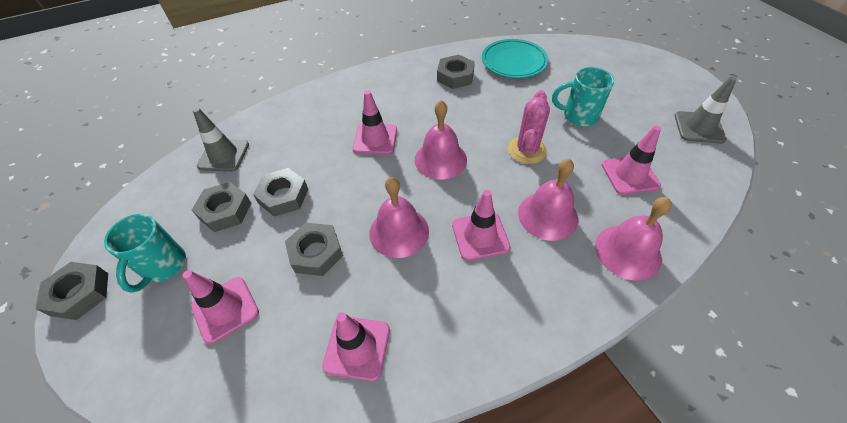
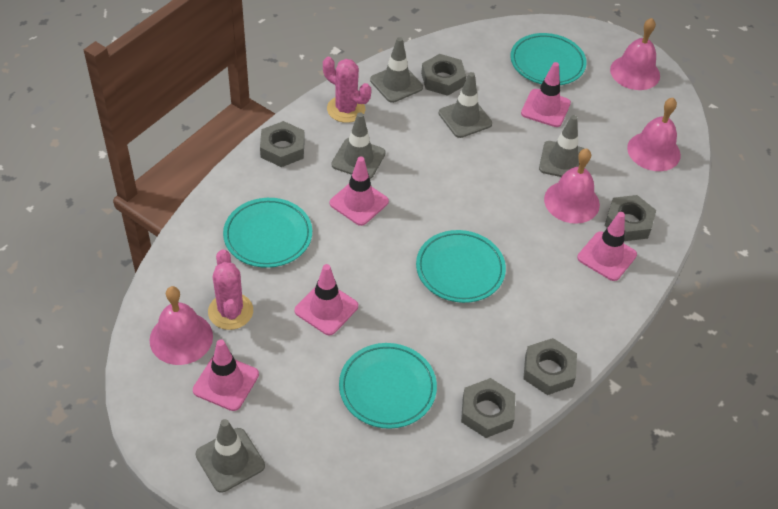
grey traffic cone: [193,108,249,172] [675,77,736,144] = 2 -> [196,419,265,493] [331,112,386,179] [370,37,423,103] [439,72,492,138] [539,115,585,177] = 5
pink cactus: [508,90,550,164] = 1 -> [208,249,253,330] [323,56,371,123] = 2
turquoise mug: [104,214,186,293] [552,67,614,126] = 2 -> none = 0
turquoise plate: [482,39,548,78] = 1 -> [223,198,312,268] [339,343,437,429] [416,230,506,303] [511,33,587,85] = 4

